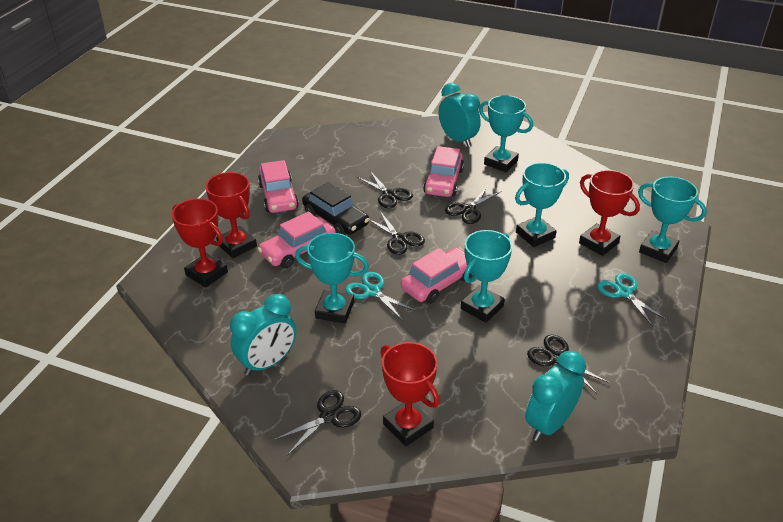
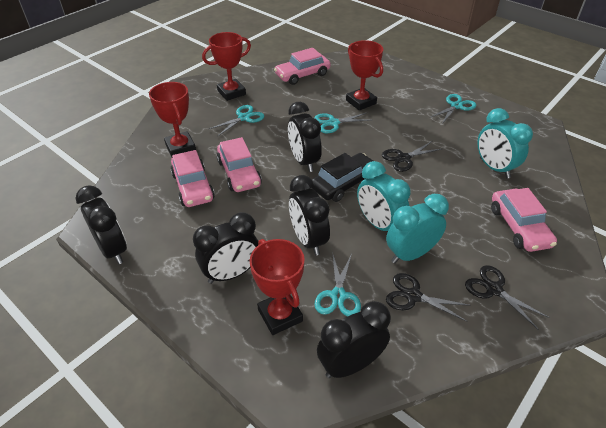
black clock: none = 0 -> [75,185,127,264] [193,212,258,284] [288,102,322,172] [289,175,330,255] [317,301,391,378] = 5
black scissors: [274,390,361,456] [357,171,413,208] [369,211,425,255] [445,186,502,224] [527,335,610,394] = 5 -> [382,141,441,172] [386,273,471,322] [465,265,550,330] = 3
turquoise scissors: [345,272,416,321] [597,273,668,327] = 2 -> [209,105,264,137] [314,112,370,133] [314,252,361,317] [429,94,476,124] = 4
turquoise trophy: [295,233,369,323] [461,230,512,323] [479,95,533,172] [515,162,569,247] [638,176,707,263] = 5 -> none = 0

